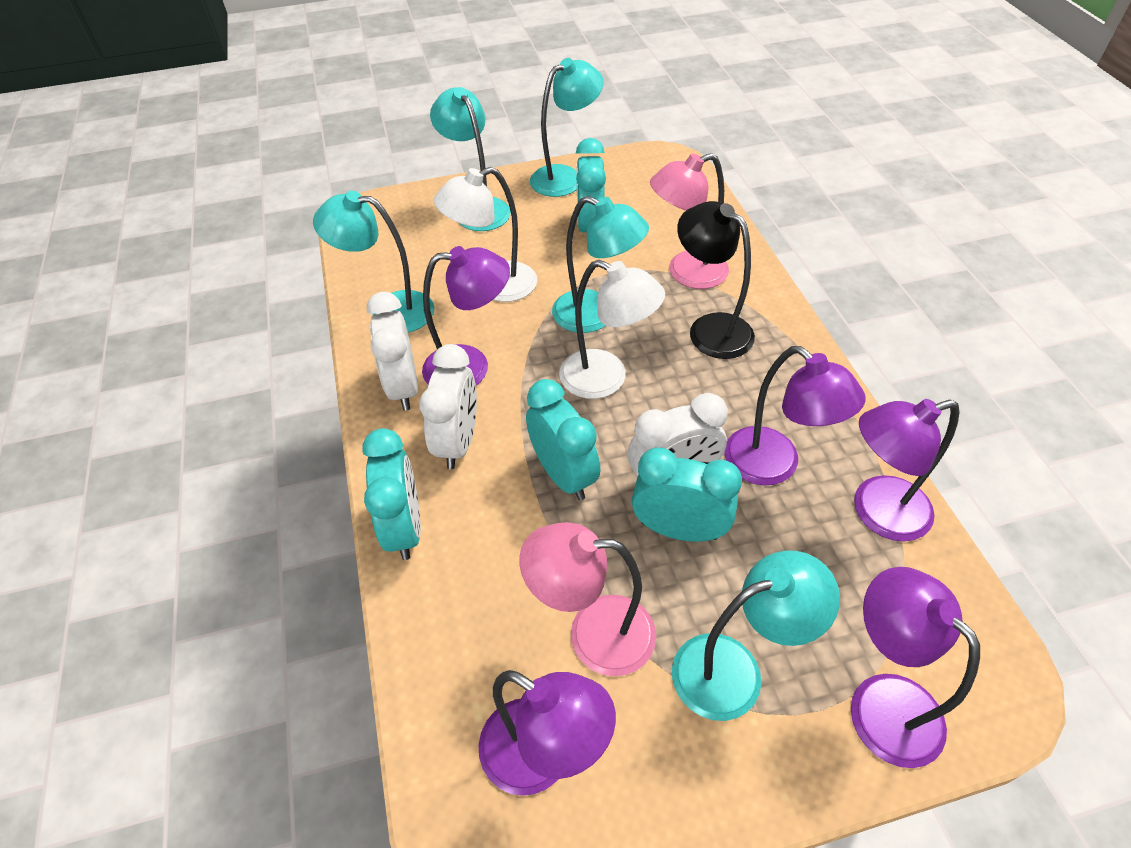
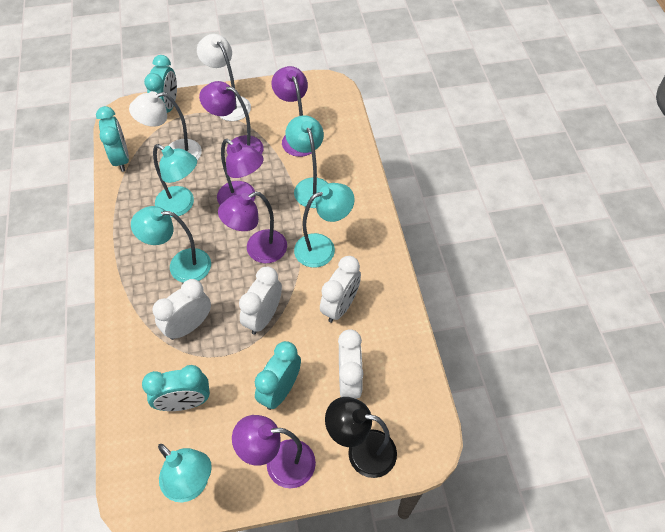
pink lamp: [519,522,656,676] [650,153,729,289] = 2 -> none = 0
white clock: [367,292,418,411] [419,344,477,469] [628,393,728,477] = 3 -> [152,279,211,340] [239,267,282,334] [320,256,361,323] [338,329,364,399] = 4

